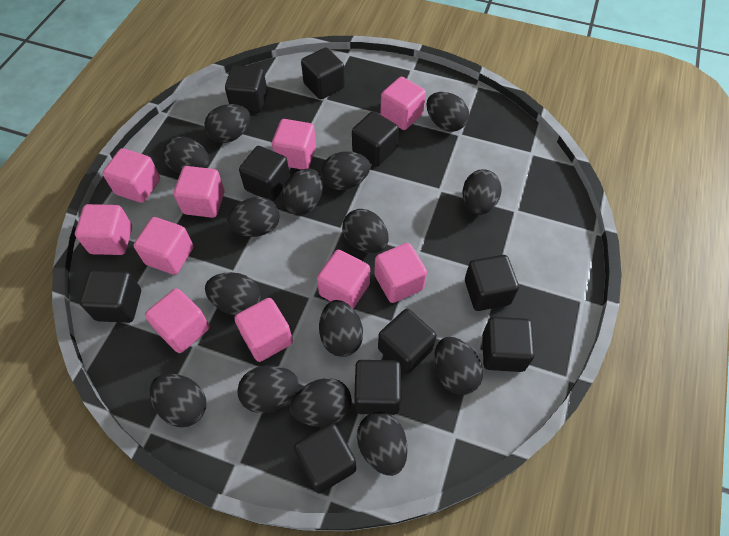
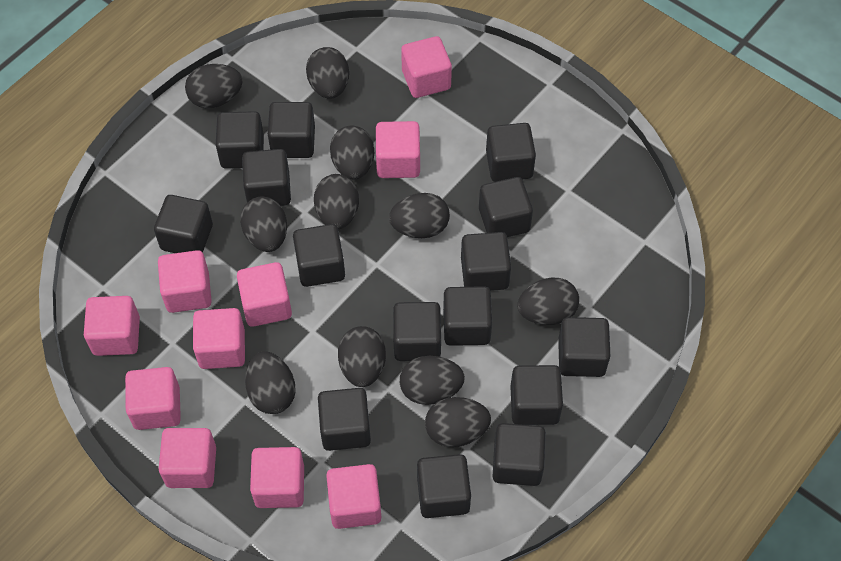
black cube: [80,269,141,323] [225,65,267,113] [239,146,290,201] [294,423,356,493] [301,48,345,99] [352,111,399,167] [354,360,401,415] [378,309,436,374] [465,255,519,311] [482,317,535,372] = 10 -> [154,195,213,253] [216,111,264,169] [242,149,291,206] [268,102,315,158] [293,224,345,287] [318,388,371,451] [393,302,441,361] [417,454,471,518] [443,286,492,346] [461,232,511,291] [479,177,533,237] [486,123,536,182] [492,423,546,486] [510,365,563,425] [558,317,610,377] = 15
black egg: [150,374,206,427] [163,137,209,173] [204,104,250,143] [205,272,261,316] [227,197,280,237] [237,365,299,413] [281,168,323,215] [290,378,352,426] [319,300,363,357] [321,151,370,190] [342,209,389,253] [357,412,408,476] [426,92,469,132] [434,337,483,395] [463,169,502,215] = 15 -> [185,64,243,108] [240,197,287,252] [245,351,296,414] [306,47,349,99] [314,174,359,229] [330,126,374,180] [338,326,386,387] [389,193,450,238] [400,356,465,405] [425,397,491,447] [517,277,579,325] = 11

